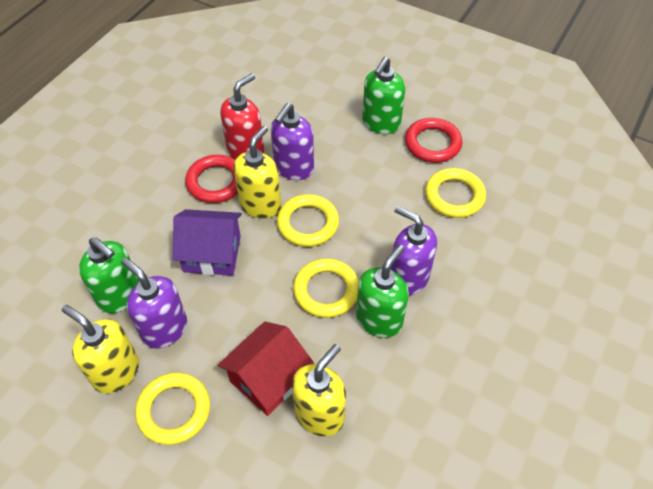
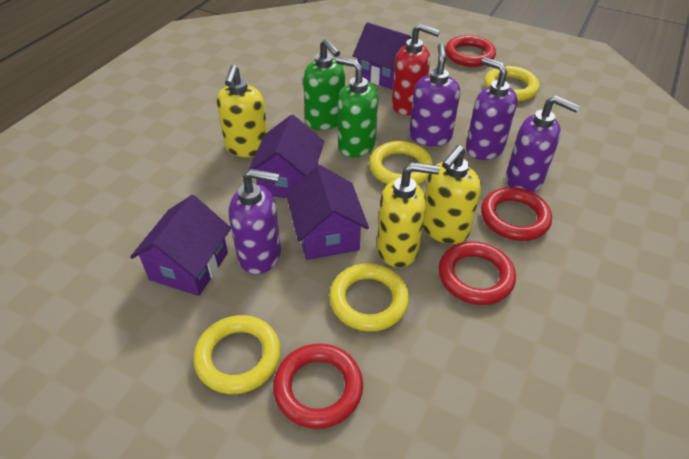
green soap dispenser: [79,237,140,313] [356,244,409,338] [362,57,405,134] = 3 -> [303,39,345,130] [336,57,379,157] = 2
purple house: [173,209,242,276] = 1 -> [130,195,231,296] [248,115,324,198] [286,165,369,260] [353,22,412,90] = 4
purple soap dispenser: [121,258,187,349] [271,103,314,180] [390,206,437,296] = 3 -> [229,169,281,274] [409,43,460,146] [466,57,517,160] [506,95,580,192] = 4
red house: [218,321,314,416] = 1 -> none = 0
red ring: [185,155,238,203] [405,118,462,163] = 2 -> [273,343,363,429] [438,241,516,305] [445,35,496,67] [481,187,552,241] = 4

